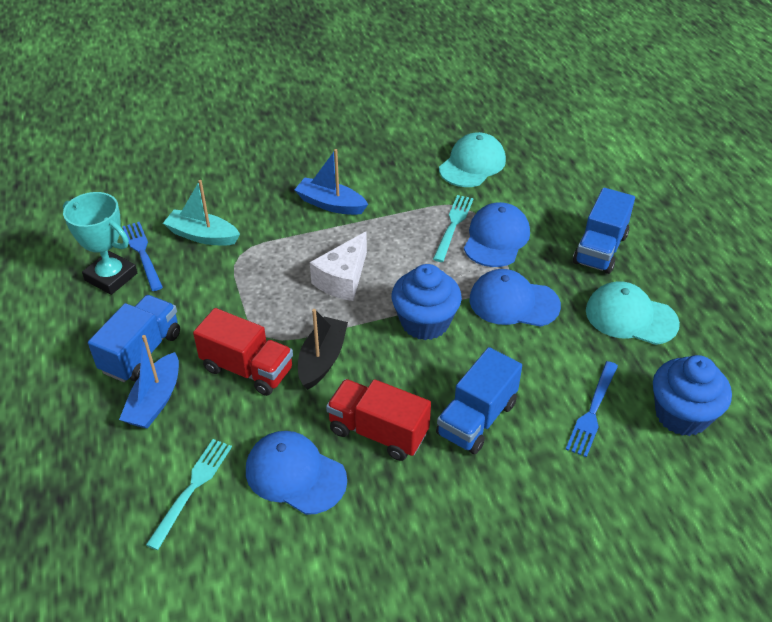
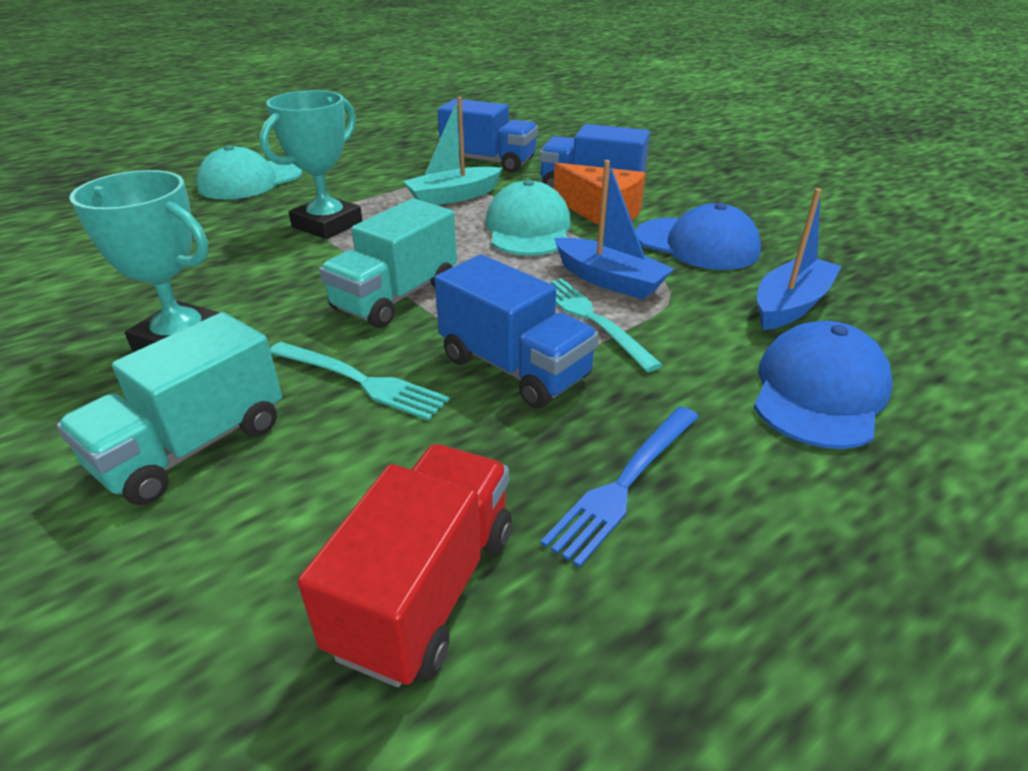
black boat: [298,309,348,390] = 1 -> none = 0
blue cap: [246,431,347,515] [464,202,530,267] [469,269,561,327] = 3 -> [636,203,761,270] [754,321,893,449] = 2
blue cupcake: [392,264,462,340] [653,355,732,436] = 2 -> none = 0
blue fork: [122,222,163,291] [565,361,618,457] = 2 -> [541,406,699,568] = 1
orange cheese: none = 0 -> [554,163,646,229] = 1
red truck: [193,308,293,396] [326,379,431,461] = 2 -> [298,444,512,687] = 1
turquoise trophy: [63,192,137,295] = 1 -> [69,170,221,352] [260,90,363,239] = 2
turquoise truck: none = 0 -> [57,312,282,505] [319,198,457,328] = 2
white cheese: [310,231,367,301] = 1 -> none = 0

